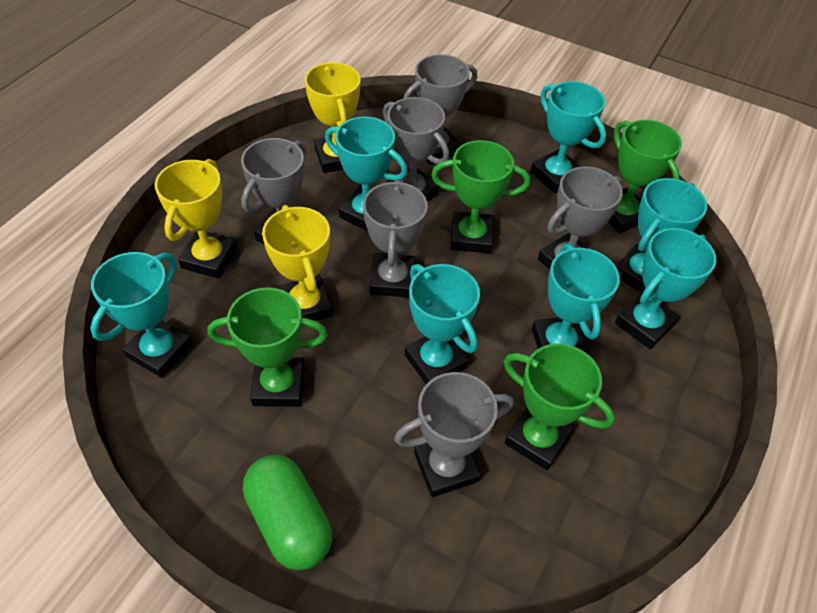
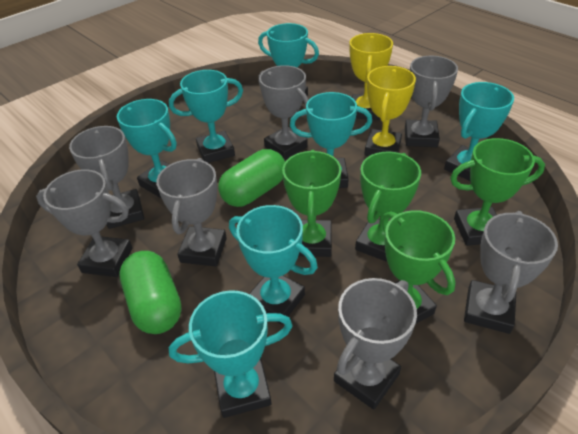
green capsule: [243,455,332,570] = 1 -> [119,251,182,334] [218,149,285,207] = 2
grey trophy: [241,138,307,244] [363,179,428,297] [383,97,449,202] [394,372,513,497] [403,54,477,165] [538,166,623,270] = 6 -> [36,169,133,277] [69,126,144,229] [156,158,227,267] [258,65,308,160] [334,278,417,410] [405,56,458,147] [464,211,558,334] = 7
yellow trophy: [155,159,237,279] [262,205,333,321] [305,62,361,173] = 3 -> [350,33,393,120] [364,66,416,156] = 2

